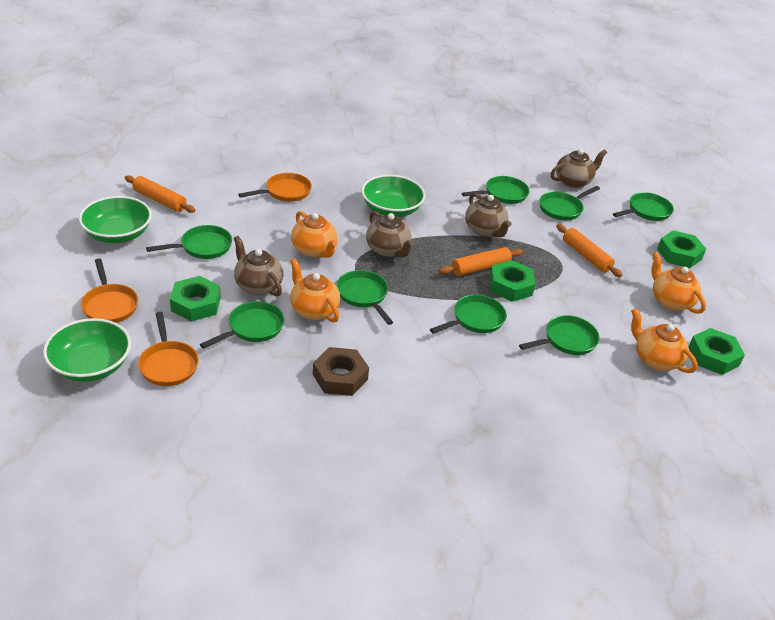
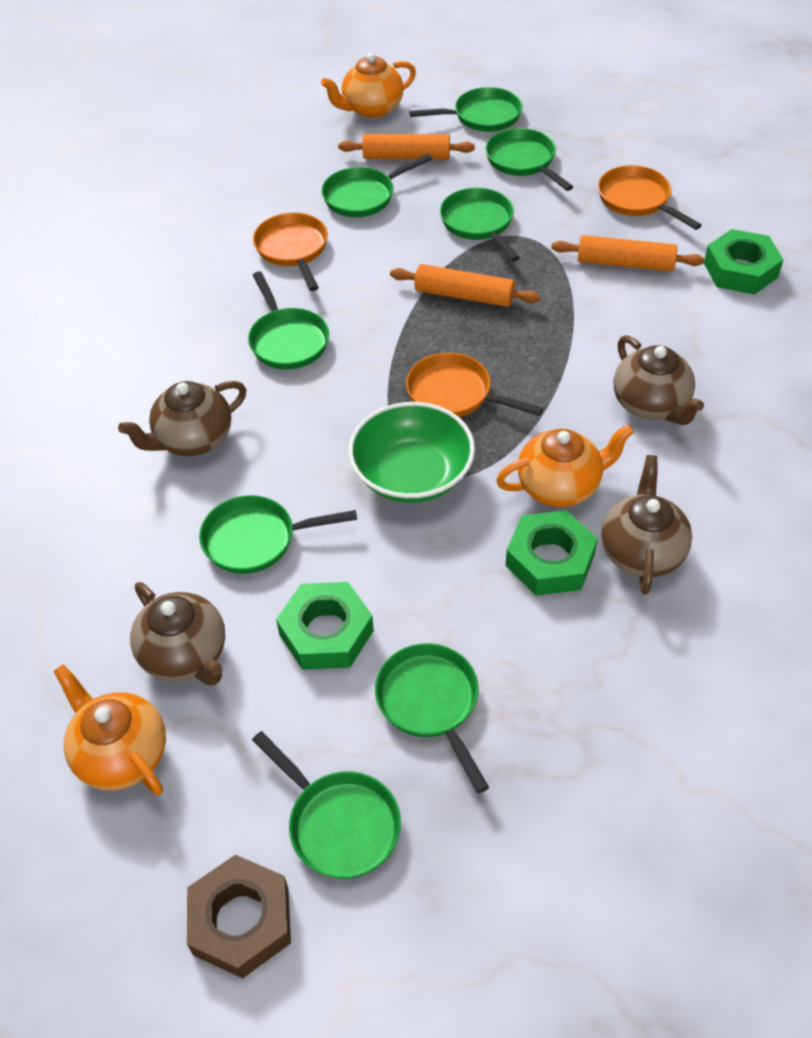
green bowl: [43,318,131,382] [79,196,152,243] [362,175,425,217] = 3 -> [348,402,475,503] = 1
green nut: [170,276,221,321] [490,260,535,302] [657,231,706,268] [689,328,745,375] = 4 -> [276,582,374,670] [506,510,598,596] [704,229,784,295] = 3
orange teapot: [290,258,340,323] [291,211,337,258] [631,308,698,373] [651,252,706,314] = 4 -> [54,664,166,795] [321,53,416,118] [496,425,634,507] = 3

